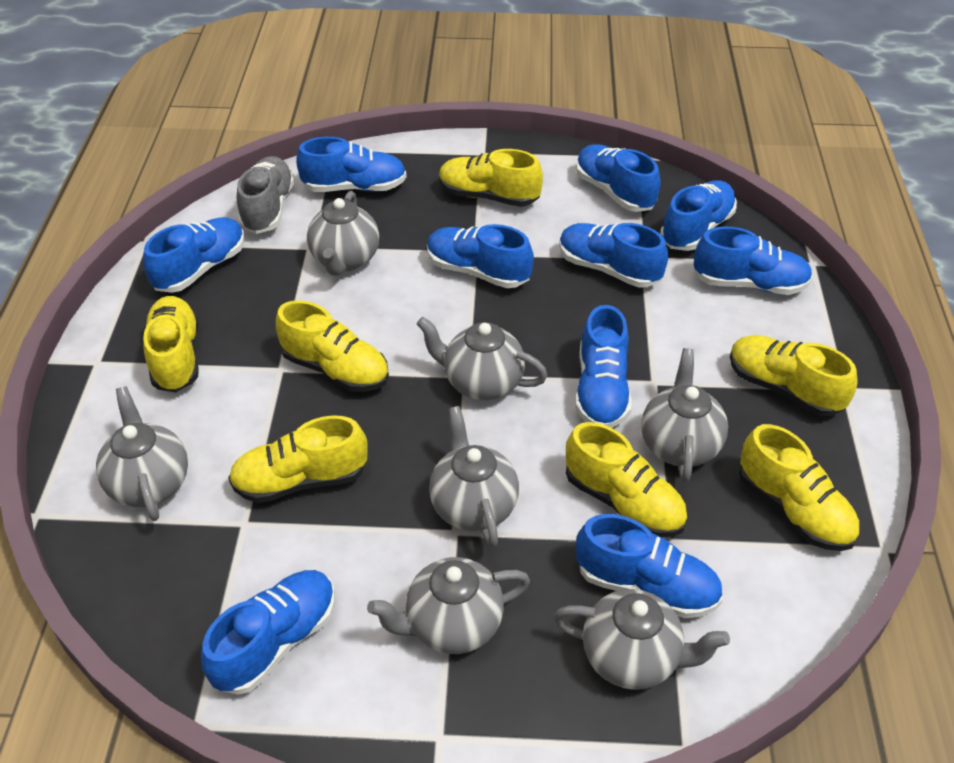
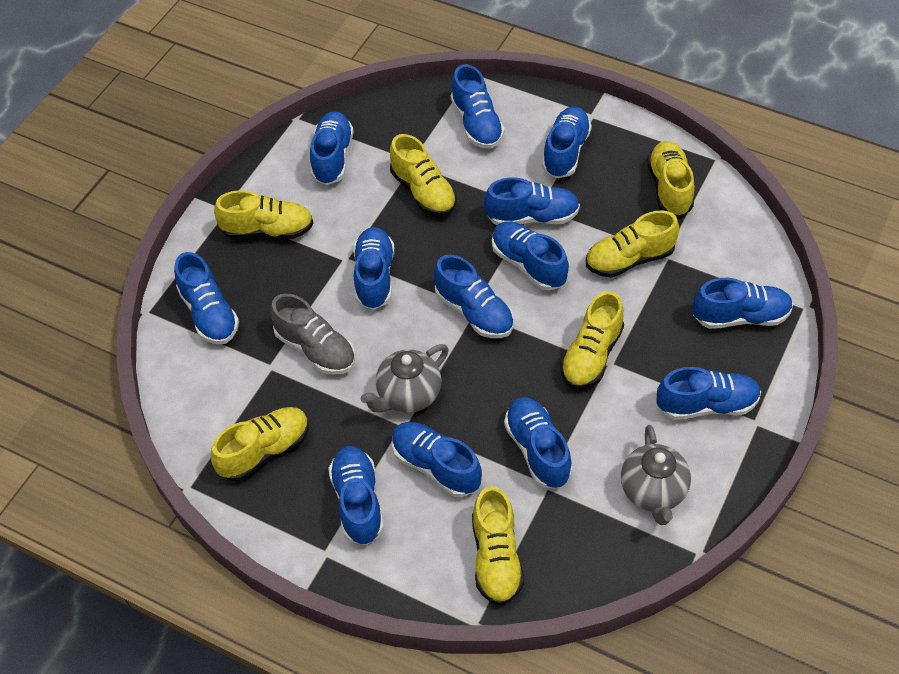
blue shoe: [143,217,245,293] [201,570,335,695] [296,137,407,192] [427,224,534,288] [559,223,668,288] [575,305,631,428] [576,144,661,212] [576,514,723,618] [660,180,737,251] [694,227,813,295] = 10 -> [174,252,239,345] [310,111,354,185] [328,446,384,545] [353,227,394,310] [392,422,482,497] [434,255,514,338] [451,64,505,149] [484,177,580,225] [492,221,569,291] [504,397,572,488] [542,106,592,178] [657,367,761,420] [693,278,793,329] = 13
grey teapot: [96,386,188,521] [307,191,379,276] [367,557,530,654] [417,317,548,400] [429,406,519,548] [554,589,730,690] [641,348,728,483] = 7 -> [361,344,449,413] [621,425,691,525] = 2

